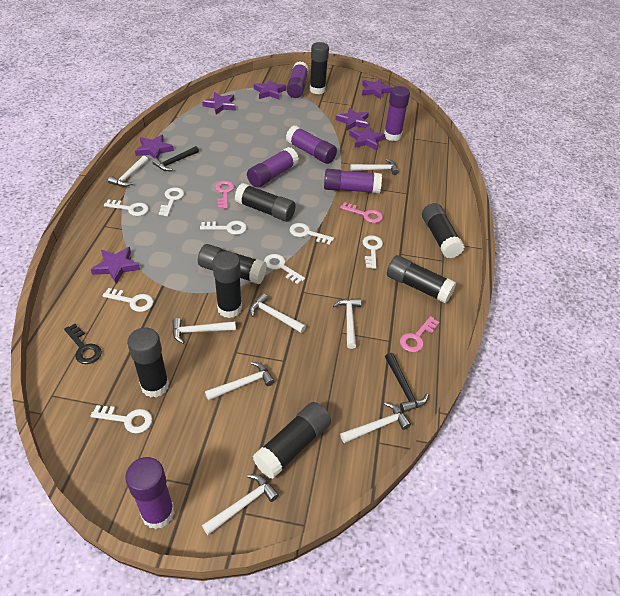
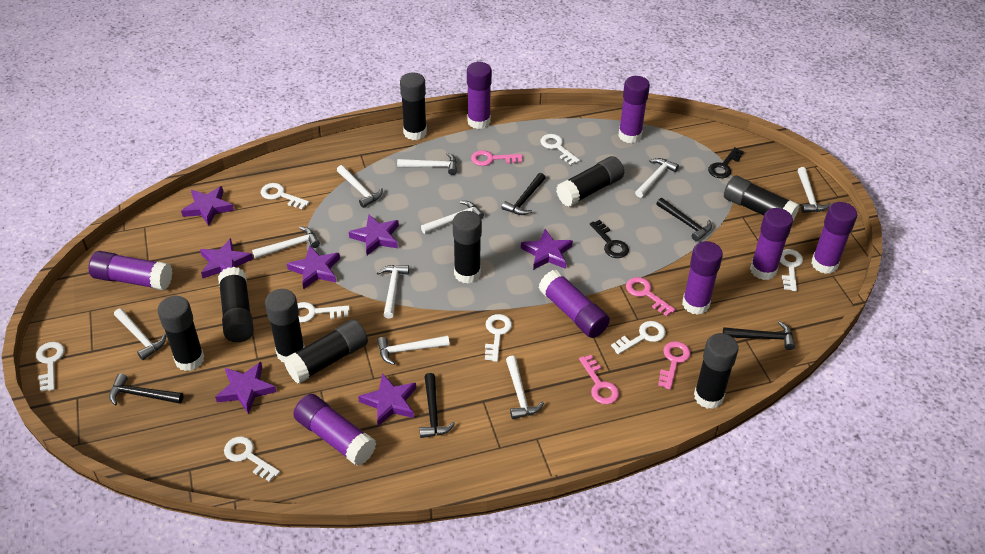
black glue stick: [127,328,169,398] [198,244,267,284] [212,251,242,318] [235,183,296,222] [253,402,331,479] [310,42,329,94] [387,255,456,303] [422,203,464,258] = 8 -> [157,296,204,371] [218,267,254,342] [265,289,305,362] [284,319,368,384] [400,72,427,140] [453,211,482,284] [556,156,624,207] [694,333,739,409] [724,175,799,220] = 9
black hammer: [152,146,199,171] [385,353,429,413] = 2 -> [109,373,183,406] [419,373,455,438] [502,173,545,215] [656,198,712,241] [723,321,795,350] = 5
black key: [64,324,102,364] = 1 -> [590,220,629,258] [708,147,744,178] = 2
pink key: [215,181,234,209] [340,202,383,223] [400,316,439,352] = 3 -> [471,150,523,166] [579,355,619,404] [626,277,676,316] [658,341,691,390] = 4
purple glue stick: [125,457,174,529] [247,147,299,188] [286,61,309,98] [286,126,337,164] [324,169,382,193] [384,86,410,141] = 6 -> [89,251,172,290] [293,394,376,466] [467,62,492,129] [539,270,610,338] [619,76,650,143] [682,241,723,315] [750,208,793,280] [811,202,857,274] = 8
white hammer: [108,156,148,187] [172,318,236,344] [202,474,279,535] [205,362,275,401] [250,293,306,333] [333,298,361,349] [340,402,411,443] [350,159,399,175] = 8 -> [114,308,166,360] [252,227,320,259] [337,165,383,208] [377,265,409,318] [377,335,450,365] [397,153,457,175] [421,201,484,234] [506,356,544,419] [635,158,679,198] [797,167,830,213] = 10

